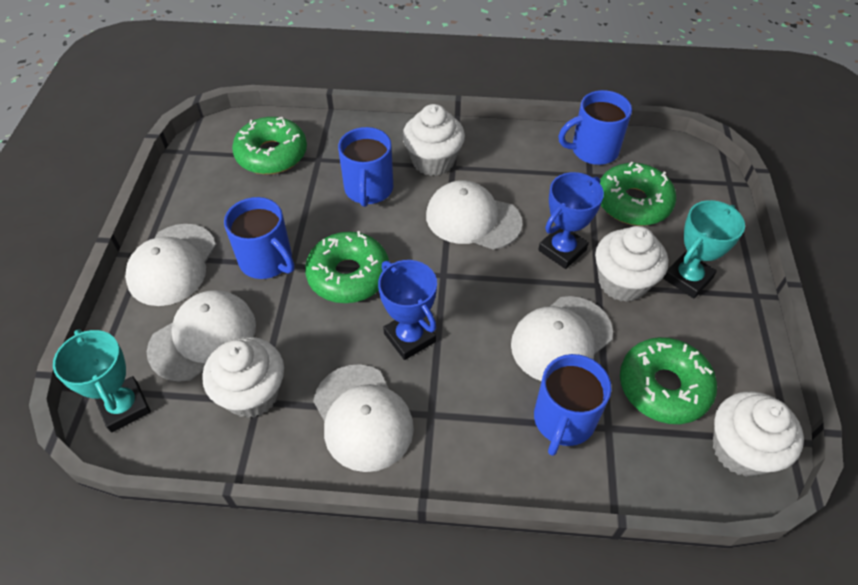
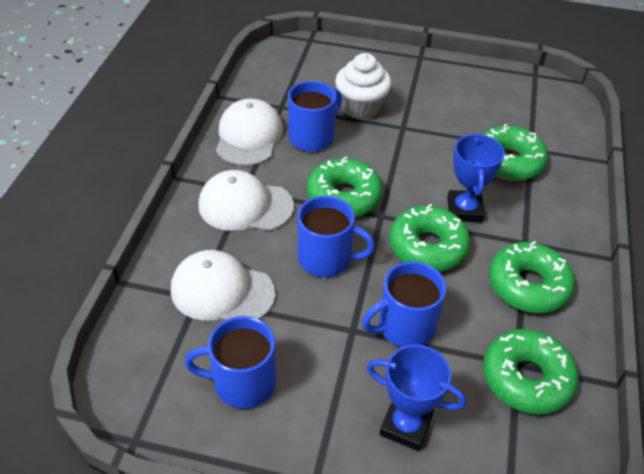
green donut: [232,117,307,174] [305,231,389,303] [600,161,676,226] [620,337,717,424] = 4 -> [307,157,383,217] [389,204,470,271] [482,124,548,181] [483,329,579,415] [489,241,575,313] = 5
turquoise trophy: [53,329,151,432] [663,200,745,298] = 2 -> none = 0
white cap: [125,224,216,306] [147,290,256,382] [313,364,414,472] [426,180,523,249] [511,296,613,381] = 5 -> [171,250,275,321] [198,170,294,231] [216,99,283,166] = 3
white cupcake: [202,337,284,418] [402,104,465,176] [595,226,668,302] [713,391,804,477] = 4 -> [335,53,392,120] = 1

